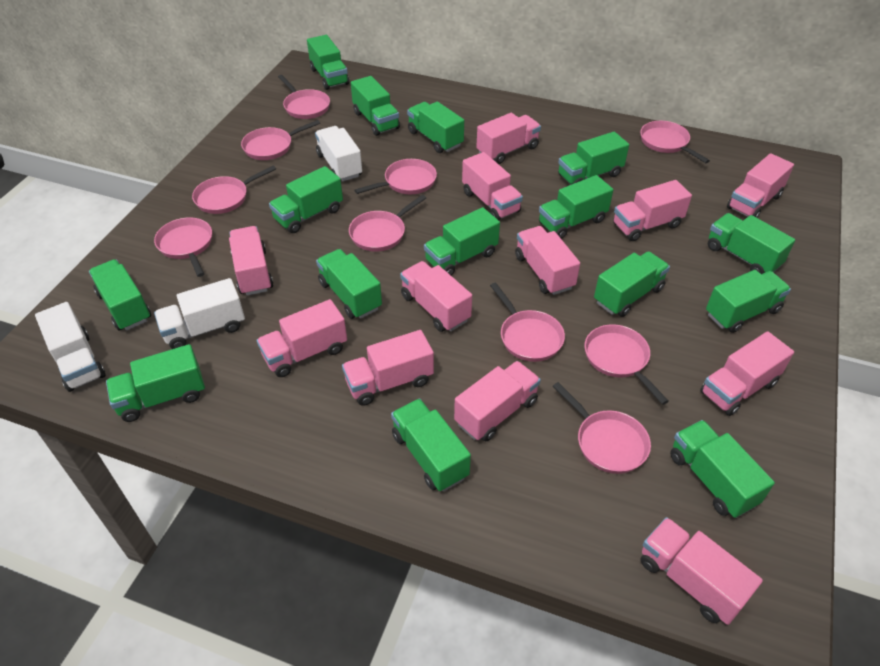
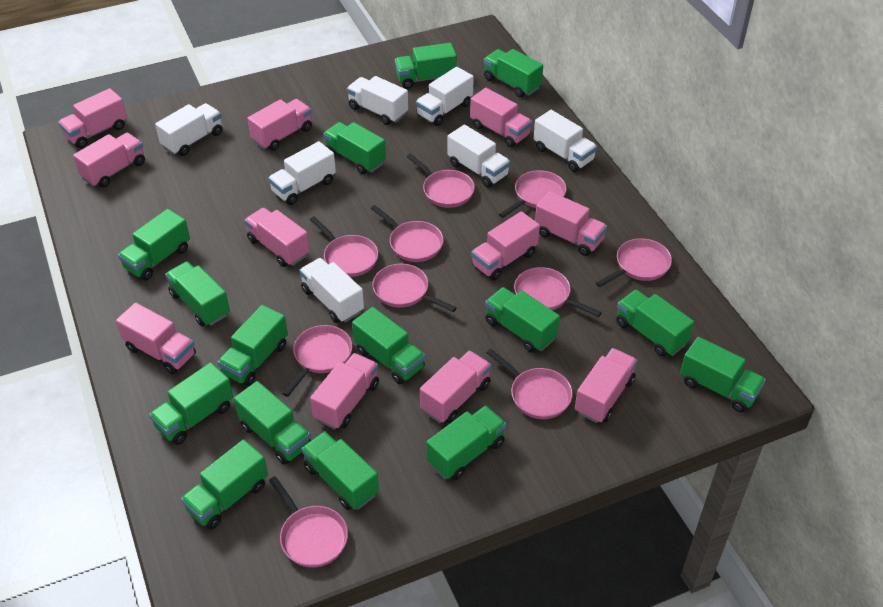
pink truck: [229,226,273,296] [257,299,347,377] [342,330,434,406] [400,261,472,332] [454,361,541,441] [462,152,523,220] [476,113,541,164] [515,226,580,295] [613,180,692,241] [640,517,763,625] [700,331,794,416] [727,153,794,218] = 12 -> [58,88,127,148] [73,133,145,188] [116,303,196,374] [244,208,310,267] [247,99,312,151] [310,353,379,429] [420,351,491,423] [470,88,532,147] [471,211,540,280] [535,191,607,256] [575,348,638,423] = 11
white truck: [35,302,106,392] [154,278,245,349] [315,126,362,181] = 3 -> [155,103,222,156] [268,141,336,205] [299,258,364,323] [347,76,408,125] [416,67,474,126] [448,124,511,188] [534,110,597,172] = 7

